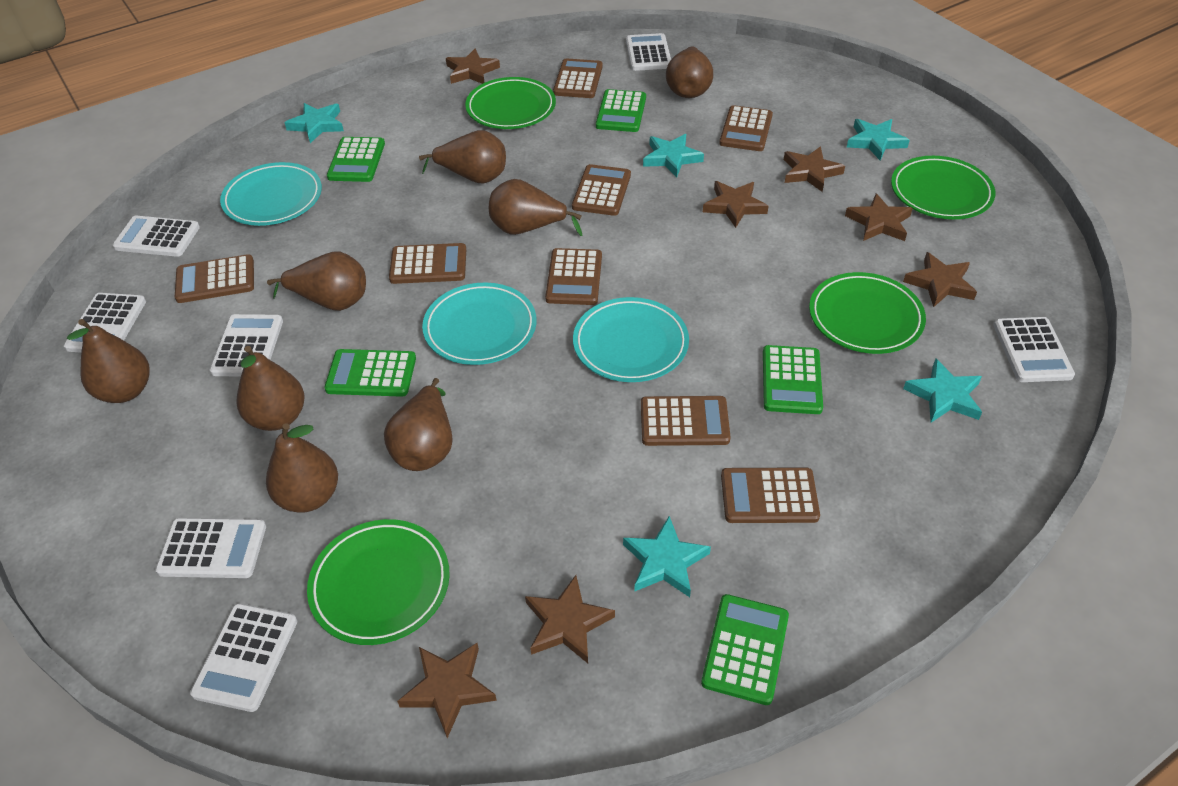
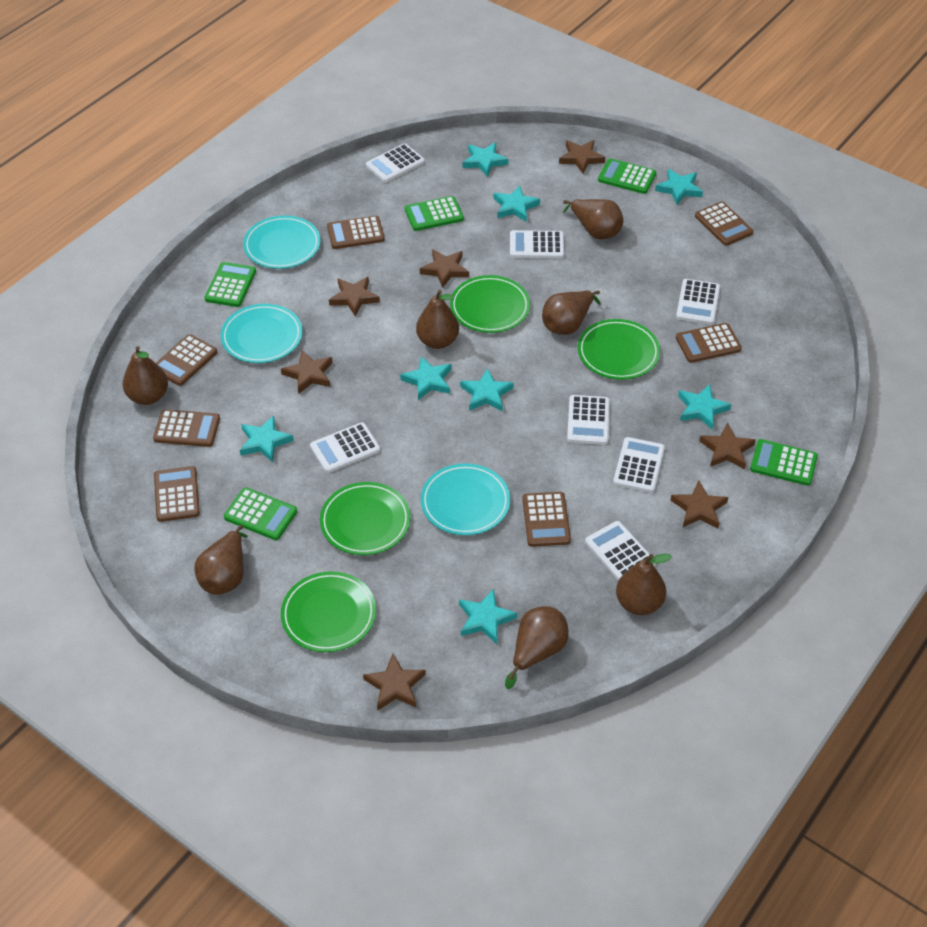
brown calculator: [175,254,254,303] [389,243,466,284] [545,248,602,305] [553,58,603,98] [572,164,631,216] [641,396,731,446] [719,105,773,151] [721,467,820,523] = 8 -> [153,409,220,447] [154,466,200,522] [156,334,217,386] [327,216,385,249] [522,492,571,547] [676,323,742,363] [695,202,753,246] = 7
brown pear: [67,319,150,403] [237,346,304,431] [266,423,338,513] [267,251,366,311] [384,378,452,471] [419,130,506,183] [489,179,582,236] [666,46,713,98] = 8 -> [123,346,168,405] [194,525,247,595] [416,290,459,349] [505,606,568,689] [542,290,601,335] [563,199,623,239] [616,554,672,615] = 7
turquoise star: [284,103,344,143] [623,516,711,597] [643,134,704,177] [847,119,910,160] [903,359,982,422] = 5 -> [240,415,294,462] [400,356,451,400] [459,589,517,644] [460,368,514,412] [462,142,508,177] [493,185,540,222] [655,169,703,205] [678,384,731,430] = 8

